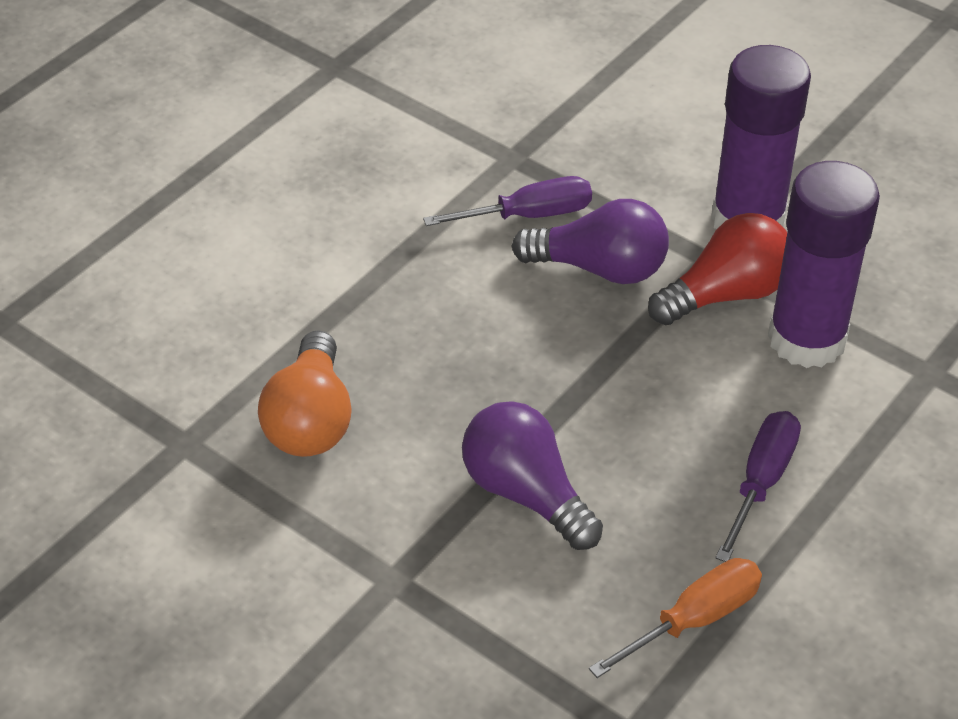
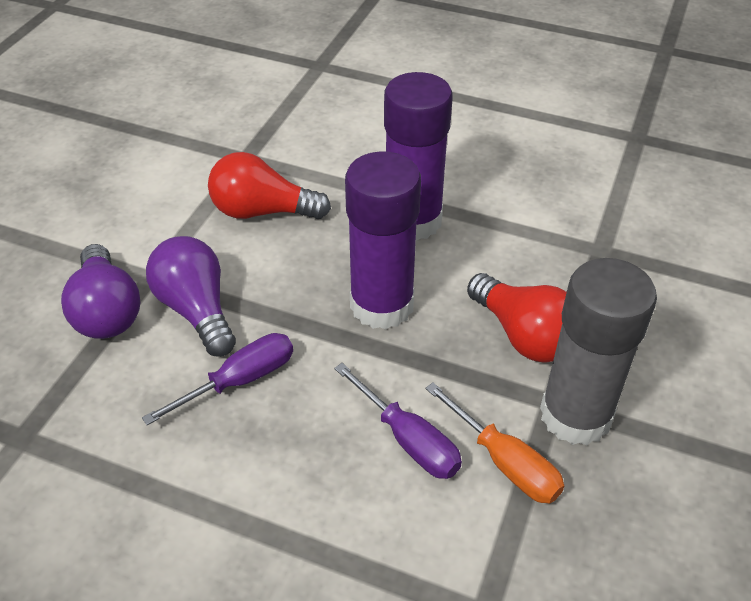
grey glue stick: none = 0 -> [540,258,657,445] = 1
orange light bulb: [258,330,352,457] = 1 -> none = 0
red light bulb: [648,213,787,325] = 1 -> [208,152,331,219] [467,273,567,362] = 2

